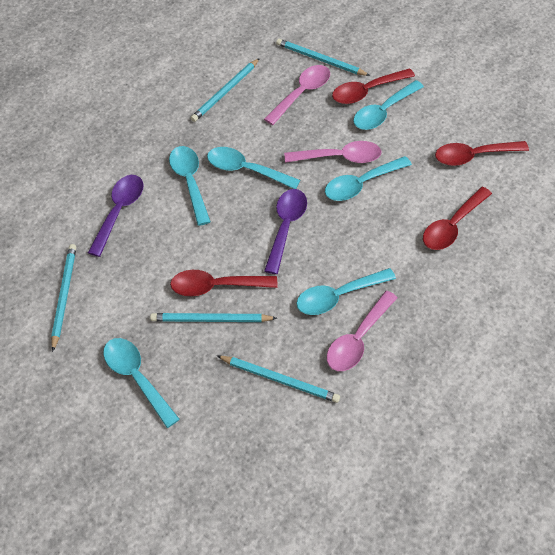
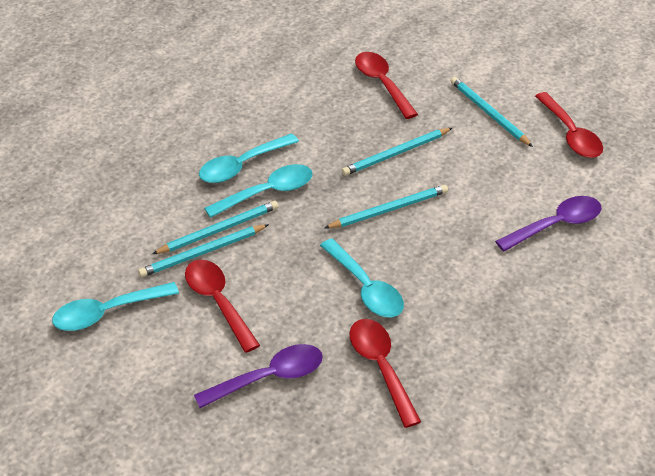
pink spoon: [264,65,330,125] [284,141,381,163] [327,291,397,371] = 3 -> none = 0
turquoise spoon: [103,338,180,428] [169,146,211,226] [207,147,300,189] [296,268,396,315] [325,156,412,201] [353,80,424,130] = 6 -> [52,282,179,331] [199,133,299,183] [204,164,313,218] [320,239,404,317] = 4

